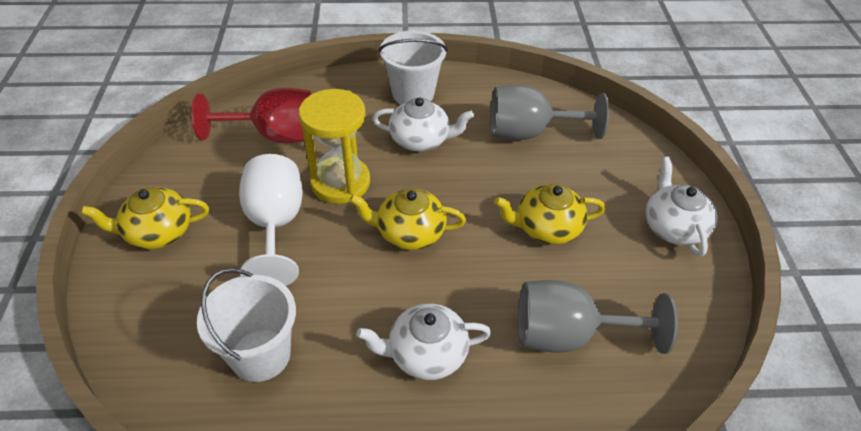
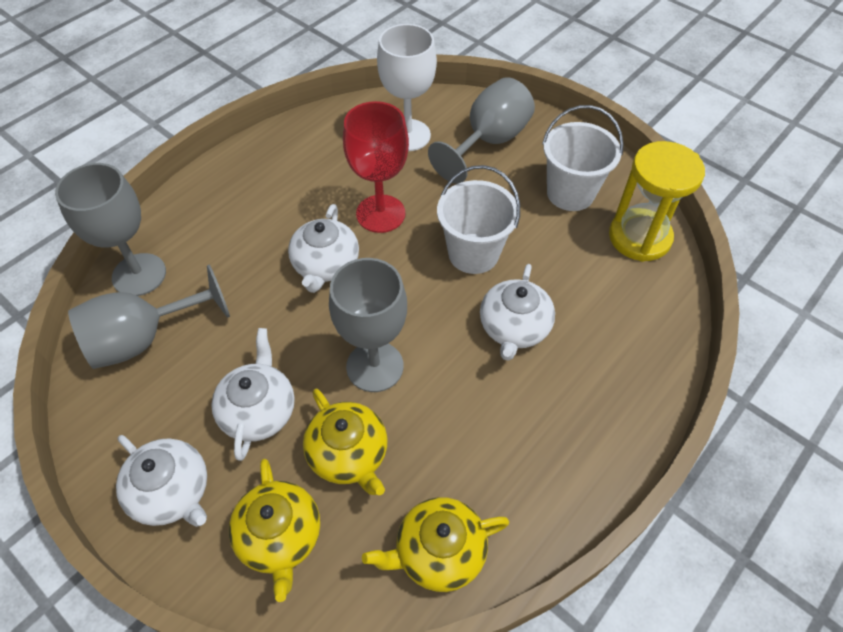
grey goblet: [490,85,609,140] [518,280,678,354] = 2 -> [55,163,166,296] [68,265,230,369] [329,258,407,392] [428,77,535,184] = 4
white teapot: [357,304,491,380] [373,97,474,151] [646,156,718,257] = 3 -> [116,435,207,527] [211,328,295,461] [288,204,359,293] [480,264,555,361] = 4

